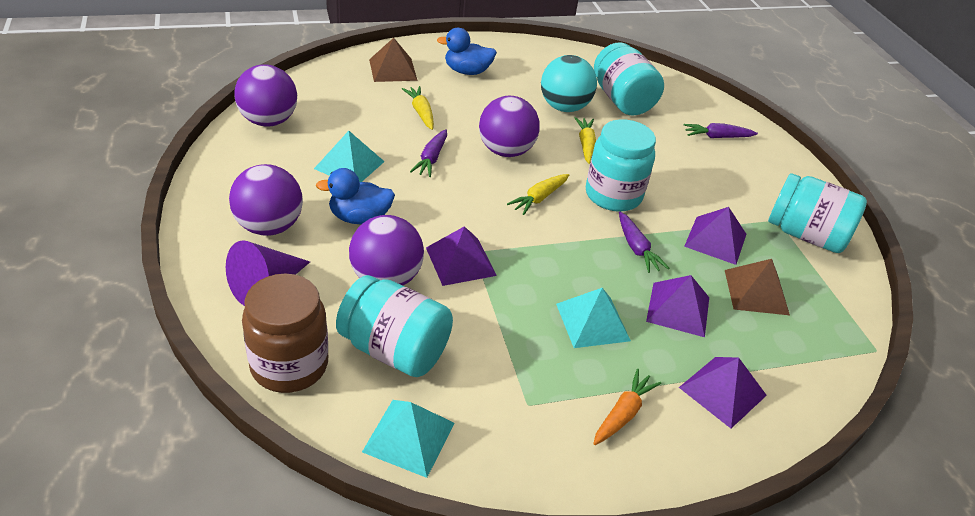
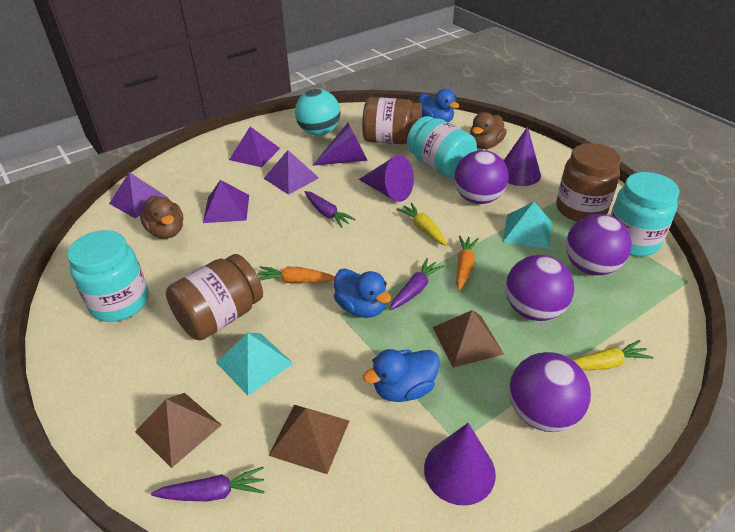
blue duck: [316,168,395,224] [437,28,497,75] = 2 -> [334,268,391,318] [363,349,440,402] [418,89,459,122] = 3
brown duck: none = 0 -> [140,196,183,239] [470,112,507,149] = 2
brown jar: [242,274,328,393] = 1 -> [166,254,263,340] [362,97,422,144] [556,143,621,222] = 3
brown pyramid: [369,38,418,82] [725,259,790,315] = 2 -> [135,393,221,468] [268,405,349,474] [433,310,504,368] = 3
orange carrot: [593,369,661,445] = 1 -> [257,266,335,283] [456,236,479,290] = 2
purple cone: [226,240,310,306] = 1 -> [313,123,368,166] [358,155,414,202] [424,423,496,506] [504,127,541,186] = 4
turquoise jar: [336,275,453,377] [586,119,656,212] [594,42,664,116] [768,173,867,253] = 4 -> [67,230,149,322] [407,116,477,178] [610,172,679,256] = 3
turquoise pyramid: [314,131,385,182] [362,400,454,478] [556,288,631,348] = 3 -> [216,333,294,395] [503,202,551,249] = 2
yellow carrot: [402,86,434,130] [507,174,569,215] [575,117,596,164] = 3 -> [397,203,447,246] [572,340,653,370] = 2

